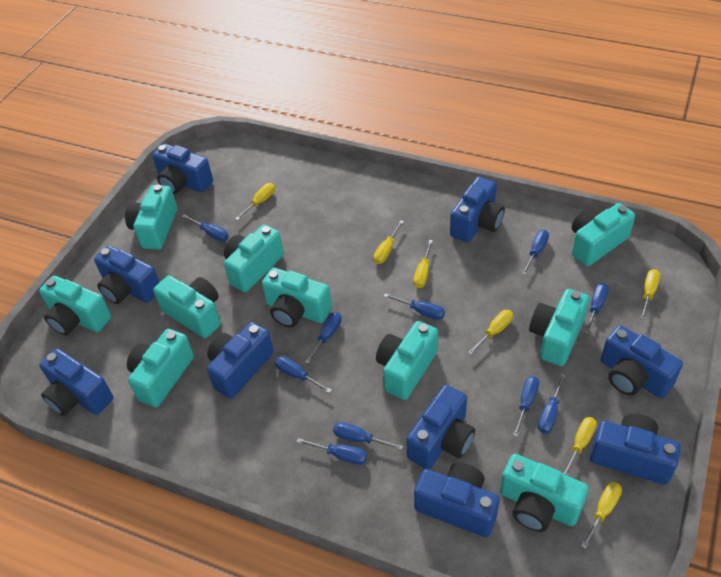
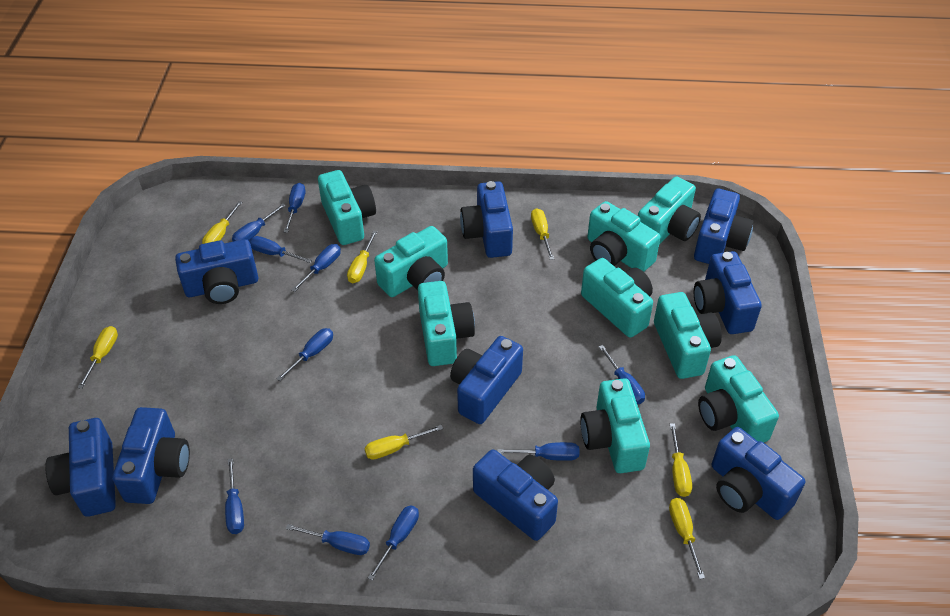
turquoise camera: [39,276,111,335] [125,185,177,250] [127,329,194,407] [153,275,221,338] [224,224,284,292] [262,268,332,327] [376,321,438,400] [500,454,589,532] [529,289,590,366] [572,203,635,266] = 10 -> [318,170,376,245] [374,226,448,297] [418,281,475,366] [580,378,650,473] [581,258,653,338] [587,201,661,272] [638,176,701,245] [654,292,722,379] [698,355,779,442] = 9

